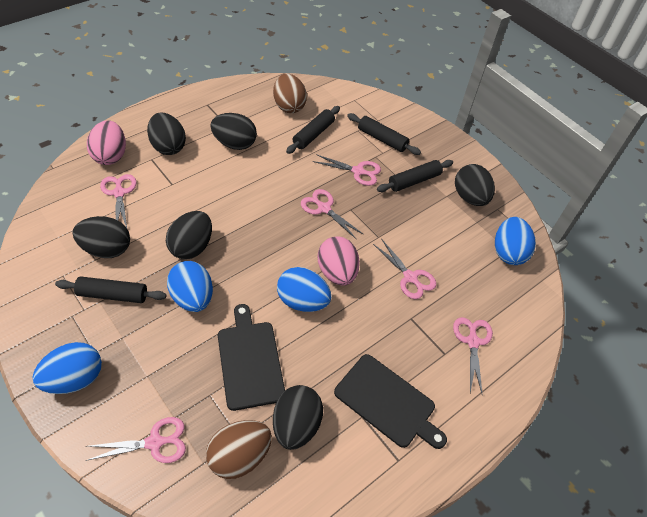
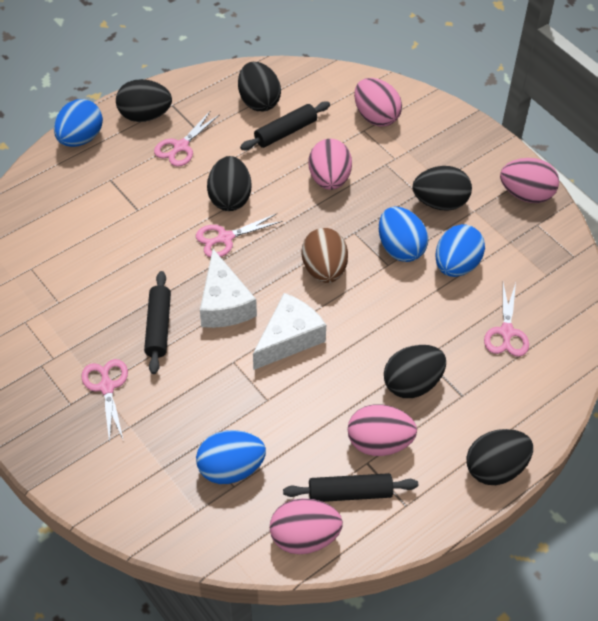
black cutting board: [218,304,285,411] [334,354,447,449] = 2 -> none = 0
black rolling pin: [55,277,166,303] [286,106,340,154] [347,113,421,155] [377,160,453,192] = 4 -> [144,271,171,374] [240,102,330,150] [283,473,418,502] = 3
brown egg: [206,420,272,479] [273,74,307,113] = 2 -> [302,228,348,283] = 1
pink egg: [87,120,126,165] [318,237,360,286] = 2 -> [270,498,343,554] [309,139,352,190] [348,404,417,456] [354,78,402,127] [500,158,559,203] = 5
pink scissors: [85,417,186,463] [100,174,137,228] [301,189,364,240] [313,154,381,186] [373,240,436,299] [453,317,493,393] = 6 -> [82,359,128,444] [154,110,220,167] [196,214,282,258] [484,283,529,357] = 4
white cheese: none = 0 -> [200,249,257,328] [253,293,326,370] = 2

